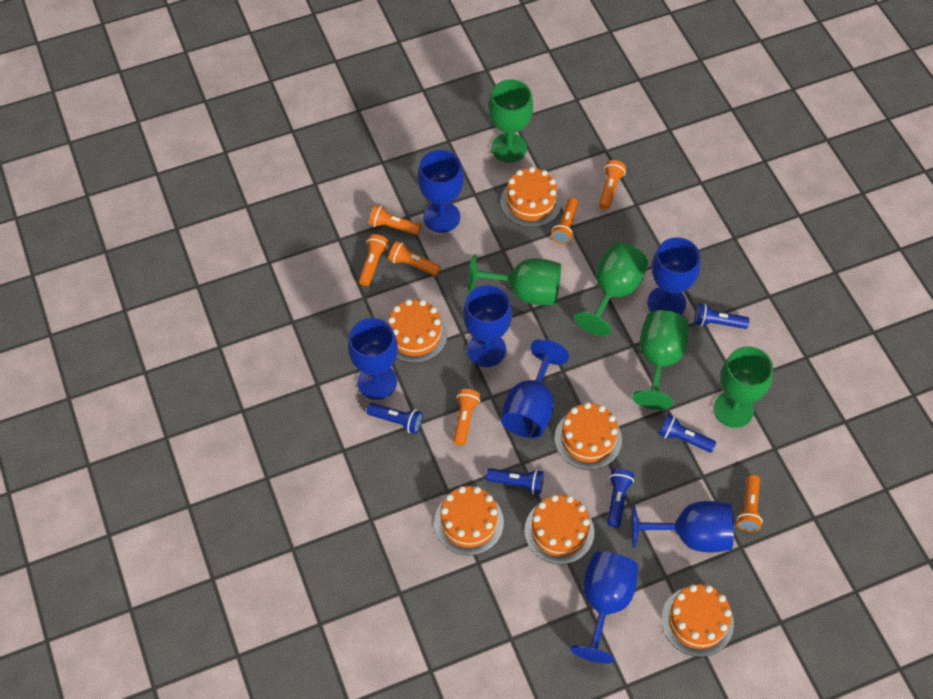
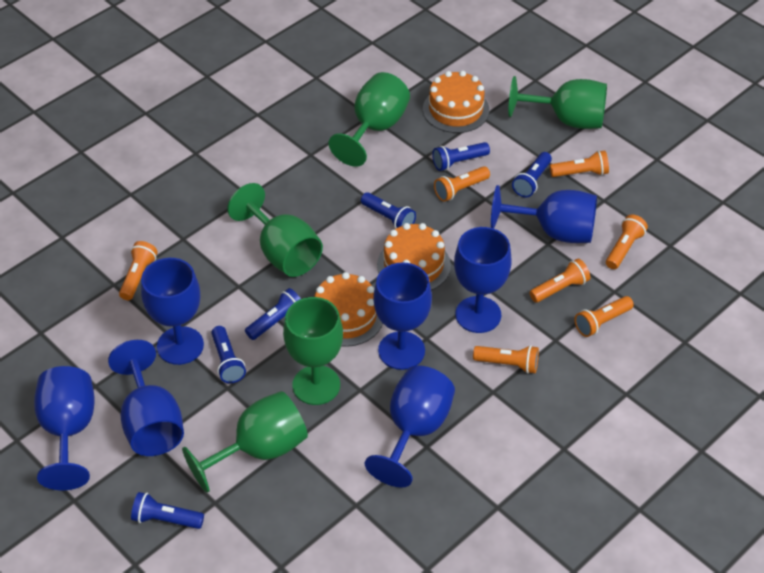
blue flashlight: [367,403,423,434] [486,468,544,494] [607,469,634,528] [659,414,716,453] [694,304,749,329] = 5 -> [131,492,204,529] [211,326,246,383] [245,288,301,340] [361,192,416,229] [432,142,490,171] [512,152,552,197] = 6
orange cake: [387,299,448,363] [434,486,504,556] [501,167,562,227] [525,495,594,564] [555,402,622,470] [661,584,734,657] = 6 -> [315,272,383,347] [377,223,451,290] [423,71,489,133] = 3

